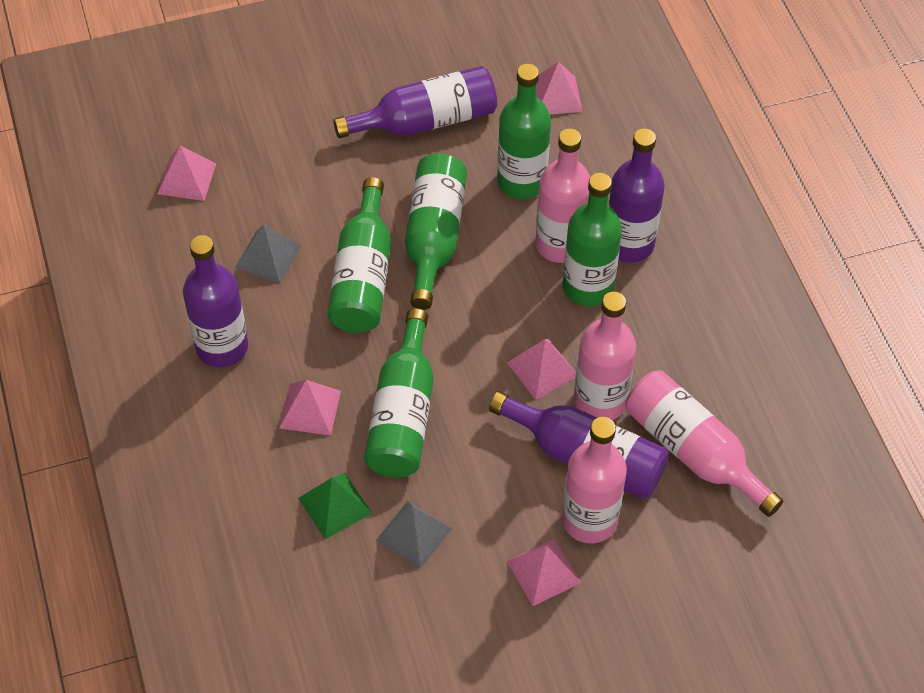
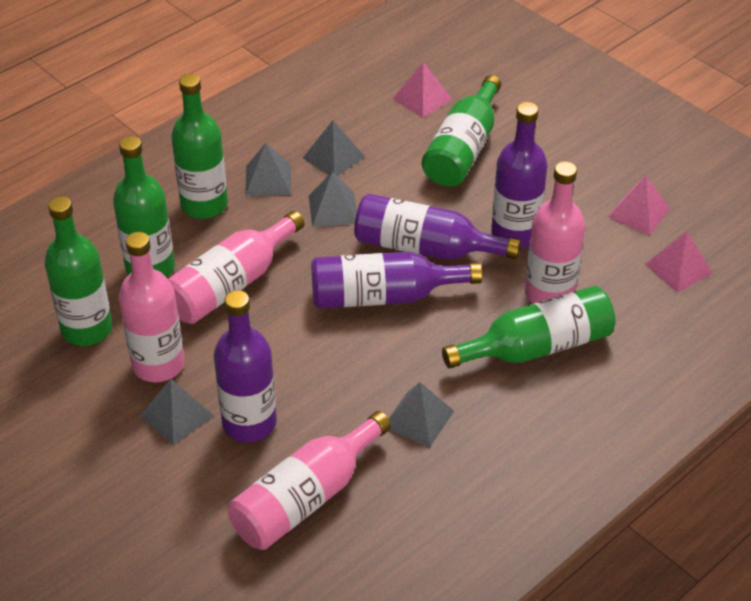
green pyramid: [298,473,372,539] = 1 -> none = 0
grey pyramid: [235,225,301,283] [376,501,452,569] = 2 -> [140,379,214,445] [245,143,291,196] [303,120,365,176] [309,172,357,227] [389,382,454,448] = 5
pink pyramid: [158,146,216,201] [279,380,341,436] [507,339,576,400] [507,538,581,606] [536,62,583,115] = 5 -> [393,62,452,118] [608,176,670,235] [645,232,713,293] = 3

